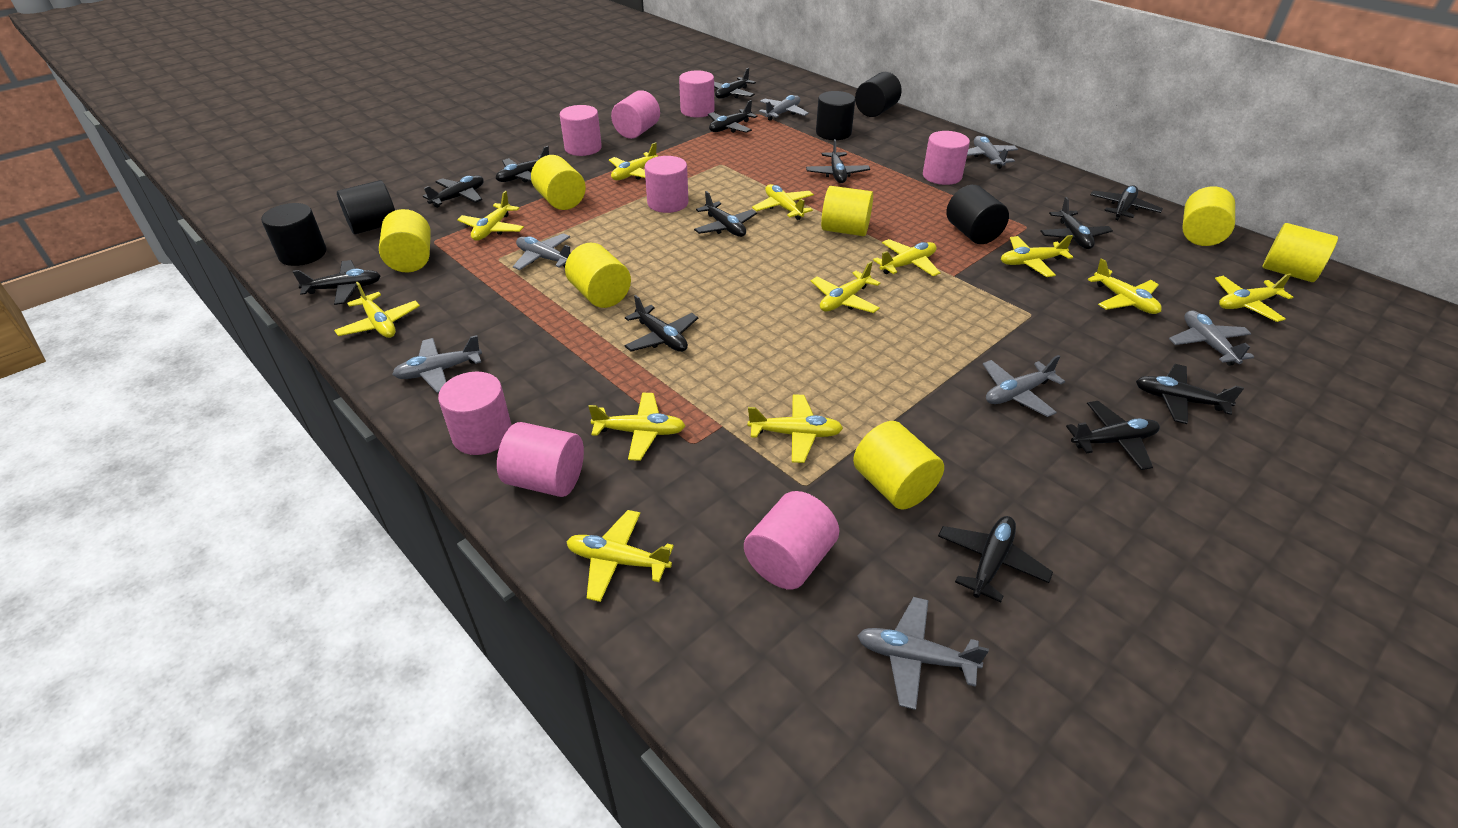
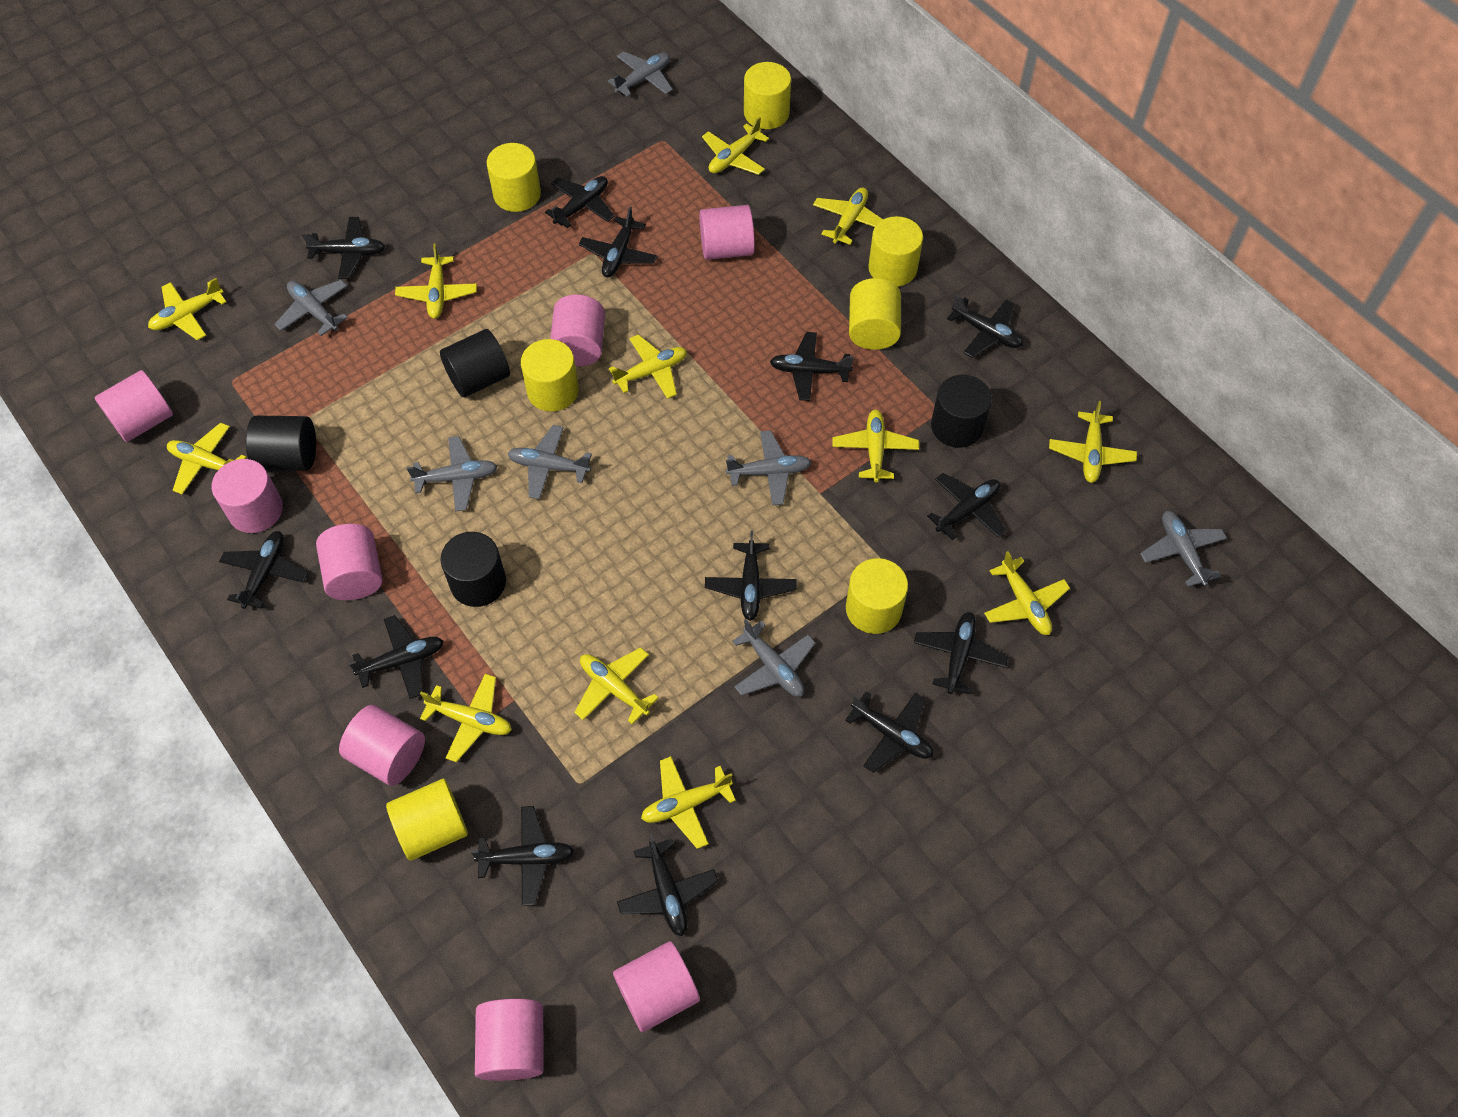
black cylinder: [261,203,327,266] [337,180,395,234] [816,91,855,140] [855,72,902,117] [946,185,1009,244] = 5 -> [246,416,316,471] [440,329,510,397] [441,532,506,607] [931,375,992,448] = 4

